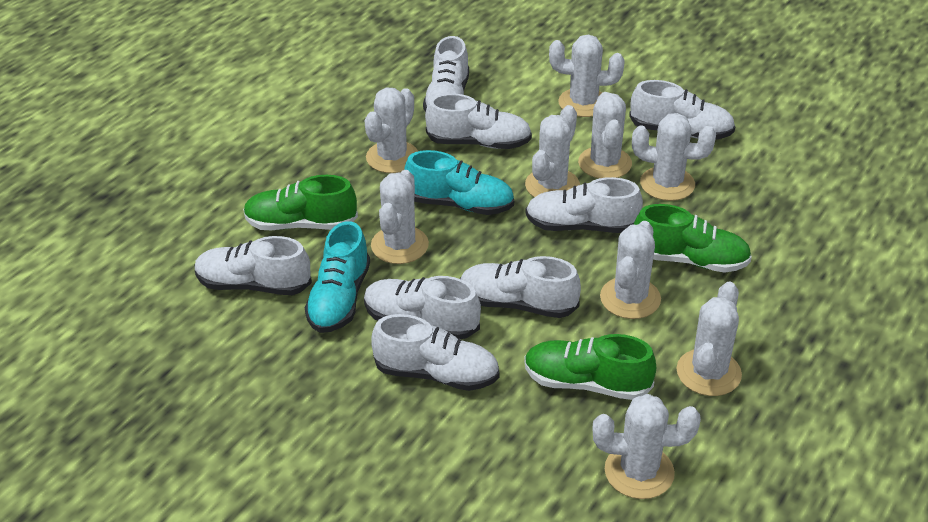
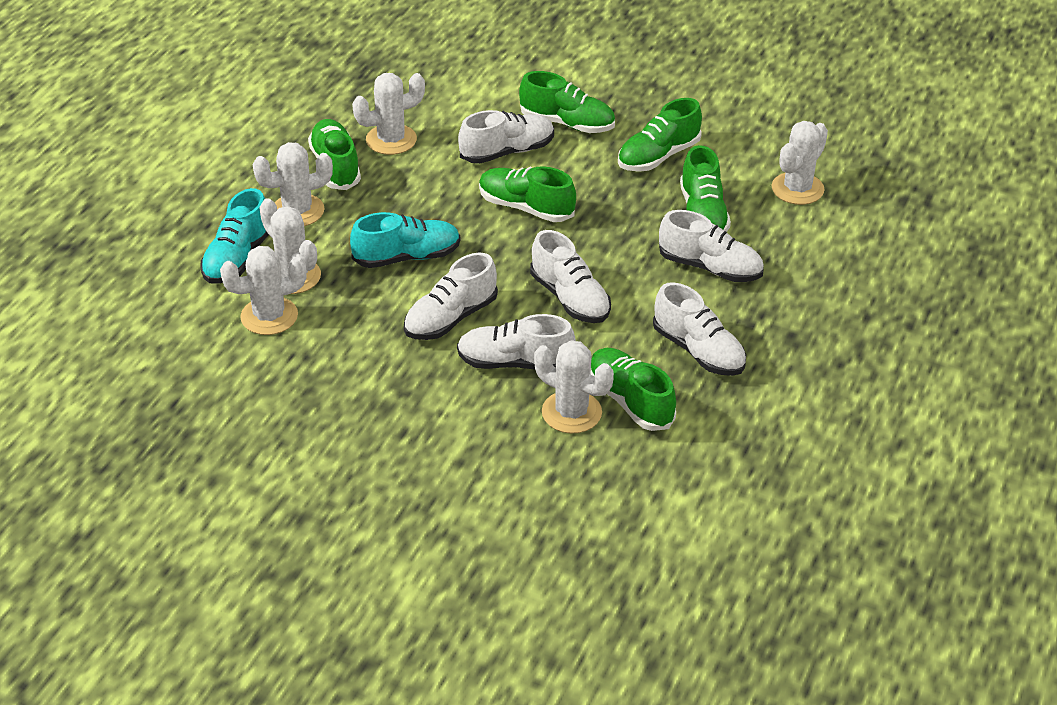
green shoe: [243,175,358,230] [524,334,657,400] [634,204,752,273] = 3 -> [308,119,361,190] [479,166,576,222] [519,71,615,133] [591,348,676,431] [618,98,702,172] [680,145,731,232] = 6
white cactus: [364,88,418,173] [371,170,429,264] [525,105,580,197] [549,35,625,117] [578,92,632,178] [593,394,701,499] [600,221,661,319] [632,113,716,201] [677,282,742,396] = 9 -> [220,246,307,335] [253,142,333,226] [259,198,321,294] [352,73,425,155] [534,340,614,433] [772,121,828,205] = 6
white shoe: [195,236,312,295] [364,276,481,339] [371,314,500,391] [423,36,469,112] [425,94,532,149] [460,256,581,318] [525,177,643,233] [629,80,735,140] = 8 -> [404,253,498,340] [457,314,576,370] [458,110,554,164] [530,230,611,323] [653,282,746,376] [659,210,764,282] = 6

